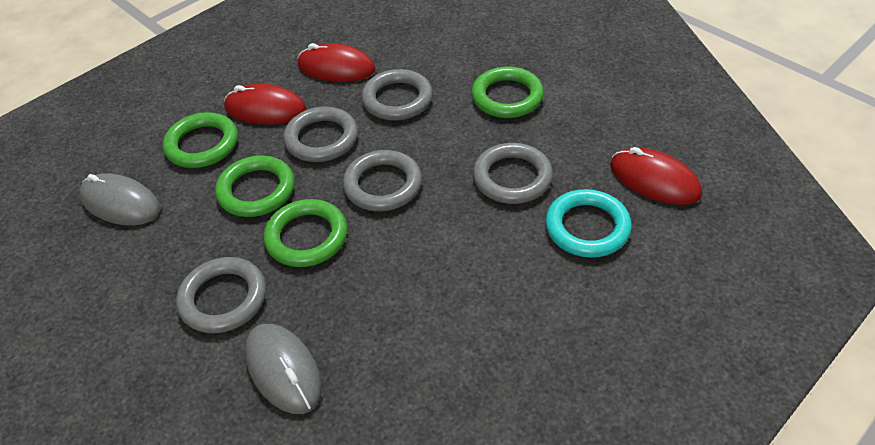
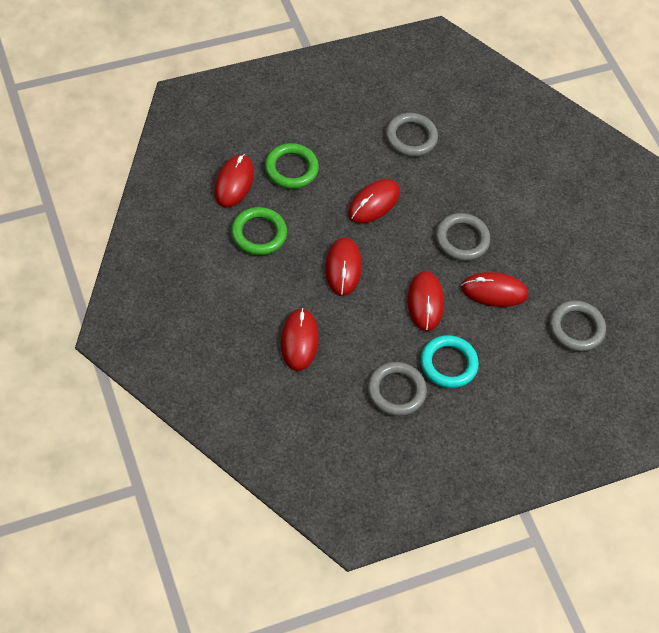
green ring: [163,112,238,168] [215,155,295,217] [263,199,347,267] [472,66,544,118] = 4 -> [231,207,287,255] [265,143,319,189] = 2
grey mouse: [79,173,160,226] [245,324,322,414] = 2 -> none = 0
grey ring: [176,257,266,333] [283,107,358,162] [343,150,422,211] [361,69,433,121] [473,143,553,204] = 5 -> [367,362,427,416] [386,113,438,157] [436,213,490,261] [549,300,606,352] = 4
red mouse: [224,84,307,124] [297,43,375,82] [610,147,702,205] = 3 -> [214,154,254,207] [281,308,319,371] [325,237,362,296] [348,179,400,223] [407,271,444,331] [461,272,528,307] = 6

